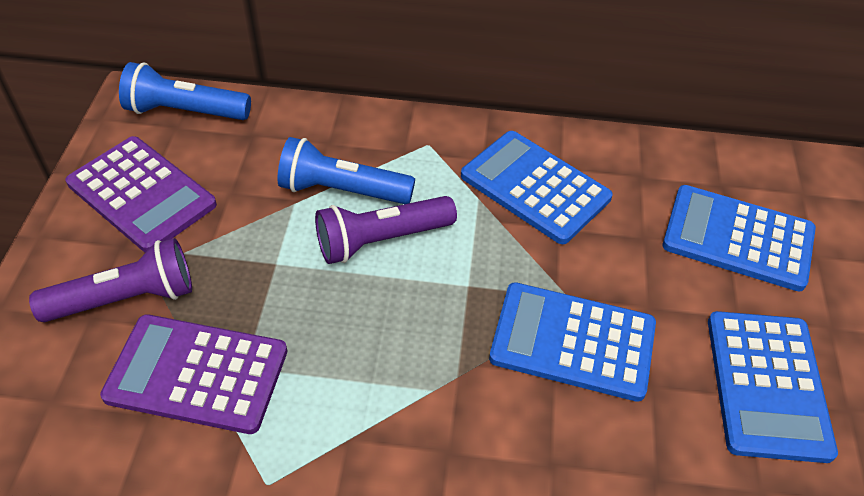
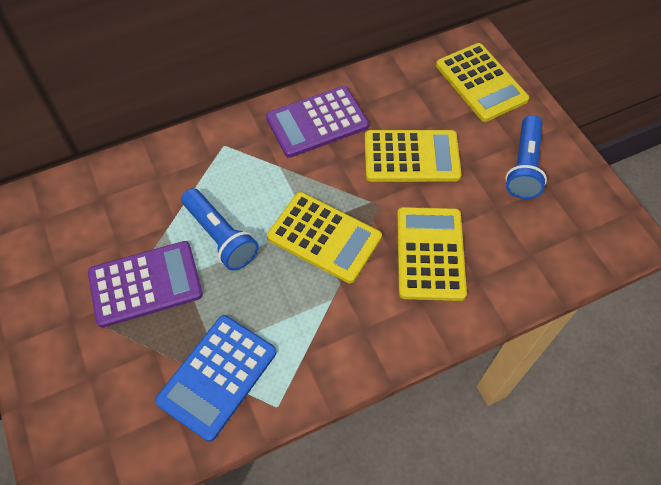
blue calculator: [461,131,613,244] [489,282,656,402] [662,185,816,291] [708,311,838,463] = 4 -> [155,315,277,442] = 1
purple flashlight: [29,238,192,322] [315,196,457,264] = 2 -> none = 0
yellow calculator: none = 0 -> [267,192,382,283] [365,130,462,182] [397,207,467,301] [436,43,529,122] = 4

